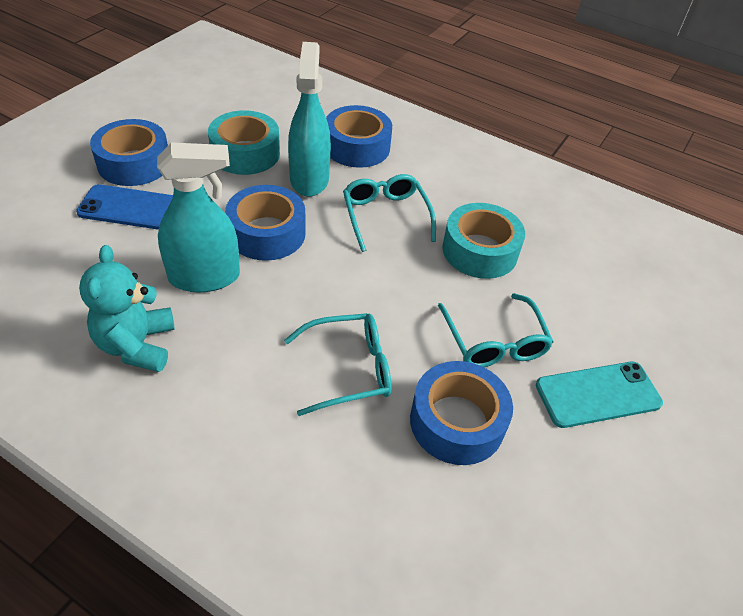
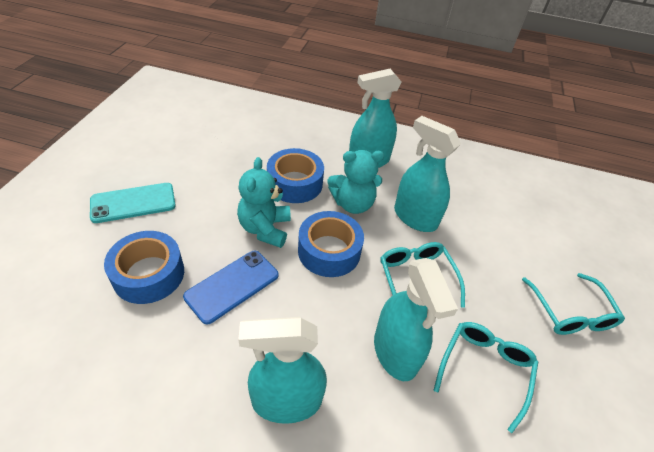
blue tape: [90,119,168,186] [225,185,306,261] [326,105,392,168] [410,361,513,465] = 4 -> [104,231,184,304] [267,148,324,203] [298,211,364,277] = 3
turquoise spray bottle: [157,142,240,292] [288,42,331,197] = 2 -> [238,317,327,424] [349,69,402,168] [374,258,458,381] [394,116,461,232] = 4
turquoise tape: [208,110,280,175] [442,203,525,279] = 2 -> none = 0
turquoise teddy bear: [79,245,175,372] = 1 -> [237,157,291,248] [327,150,384,214] = 2

